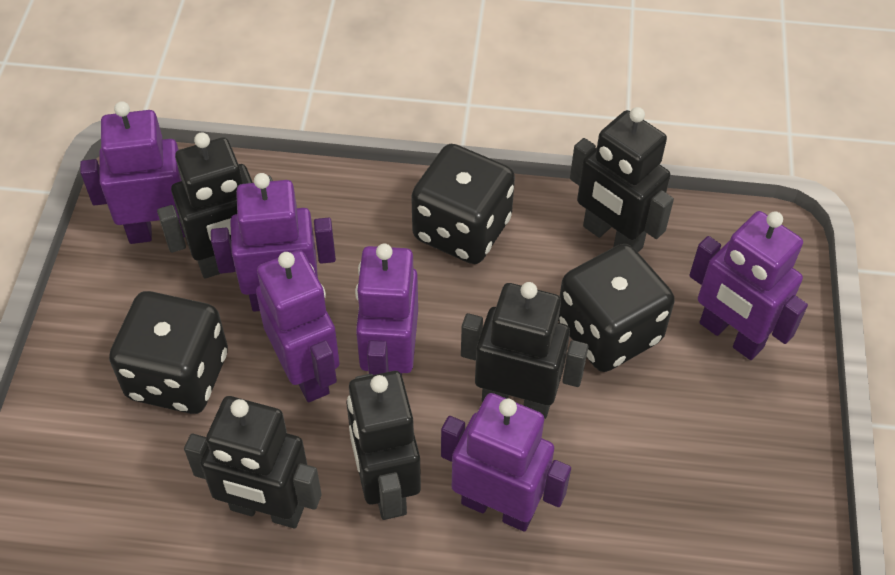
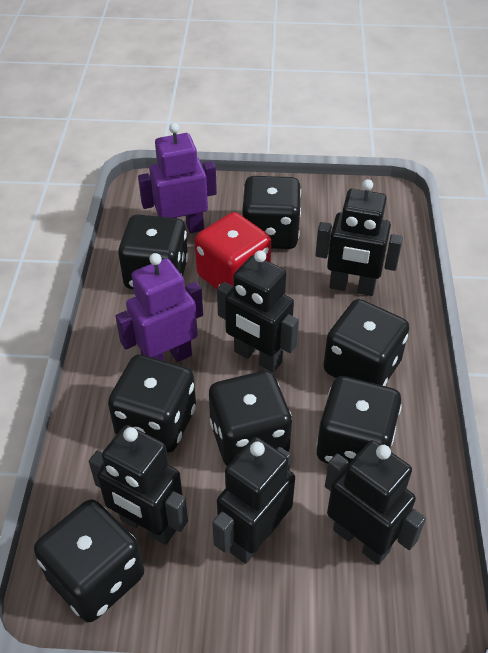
black dice: [109,291,228,414] [411,144,515,264] [558,244,675,372] = 3 -> [34,499,144,622] [108,354,196,453] [118,214,188,290] [209,371,292,466] [243,176,301,249] [316,376,402,464] [323,299,409,386] = 7
purple robot: [80,101,185,244] [211,173,336,312] [256,250,340,402] [355,243,418,375] [441,393,571,532] [689,211,808,360] = 6 -> [115,253,203,362] [138,123,217,233] = 2
red dice: none = 0 -> [195,212,271,289] = 1

